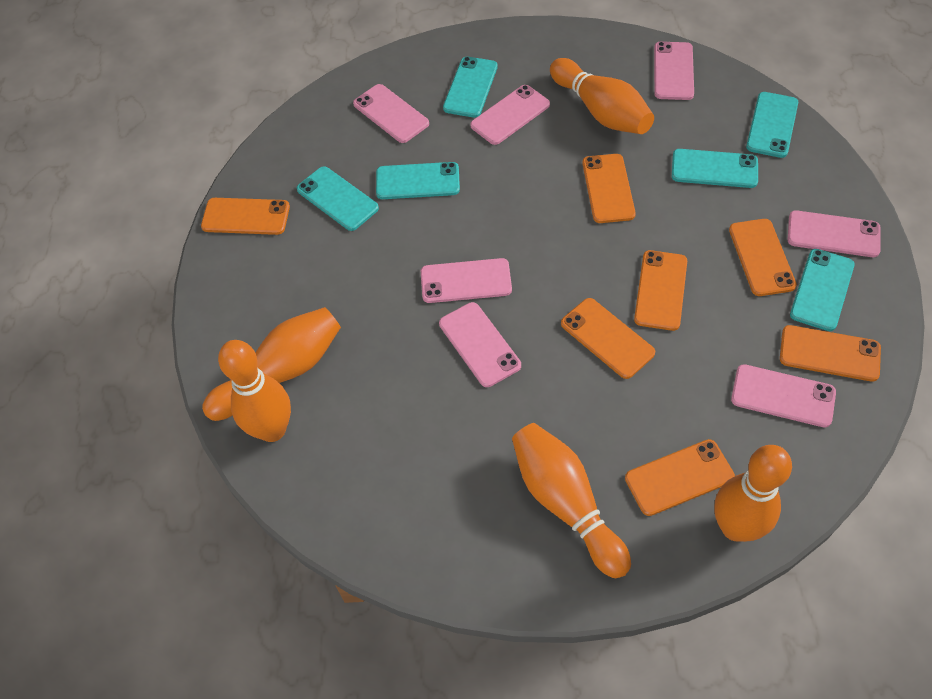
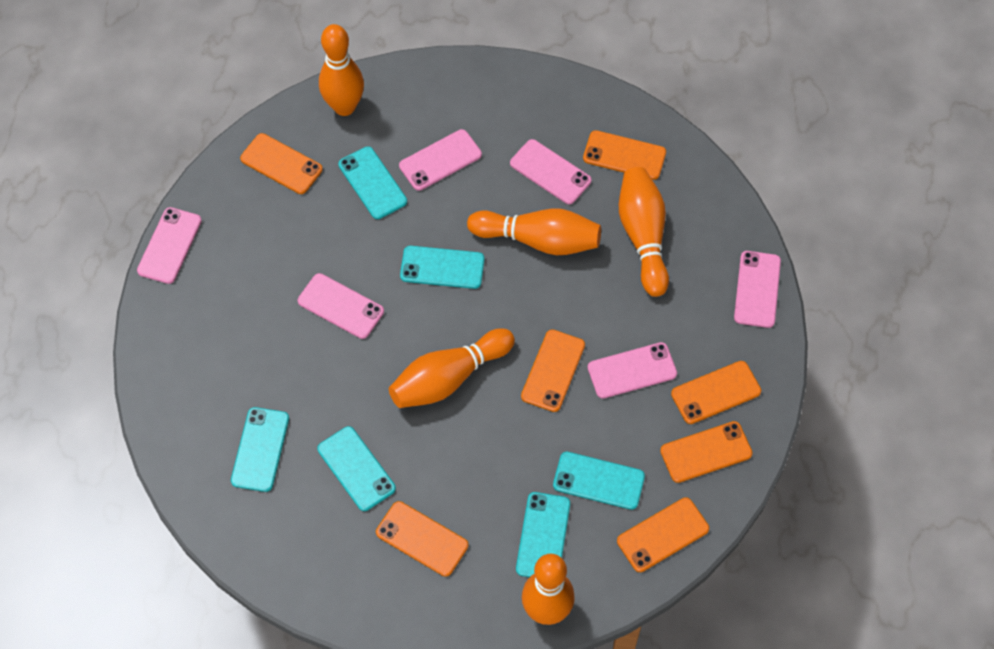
pink phone: [353,84,429,143] [421,258,512,303] [439,302,521,387] [470,85,550,145] [654,41,694,100] [731,364,836,428] [788,210,881,257] = 7 -> [137,207,202,284] [298,273,384,339] [399,129,482,191] [510,139,591,204] [588,342,677,399] [734,251,781,328] = 6

